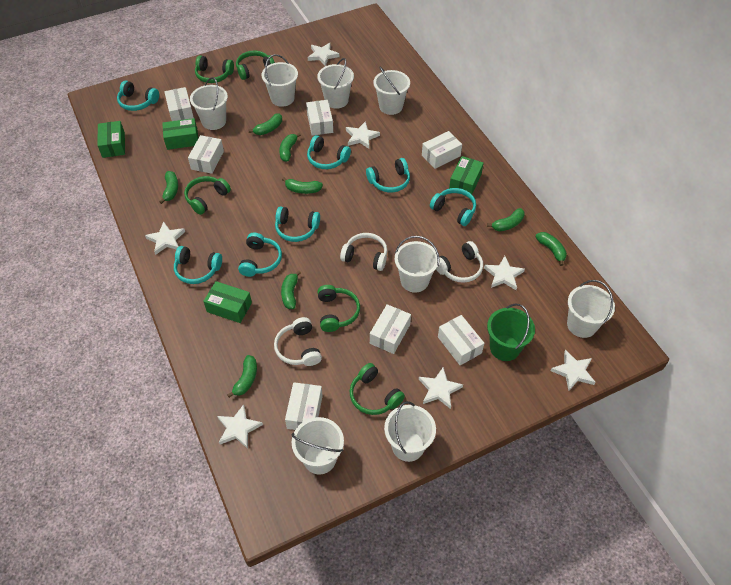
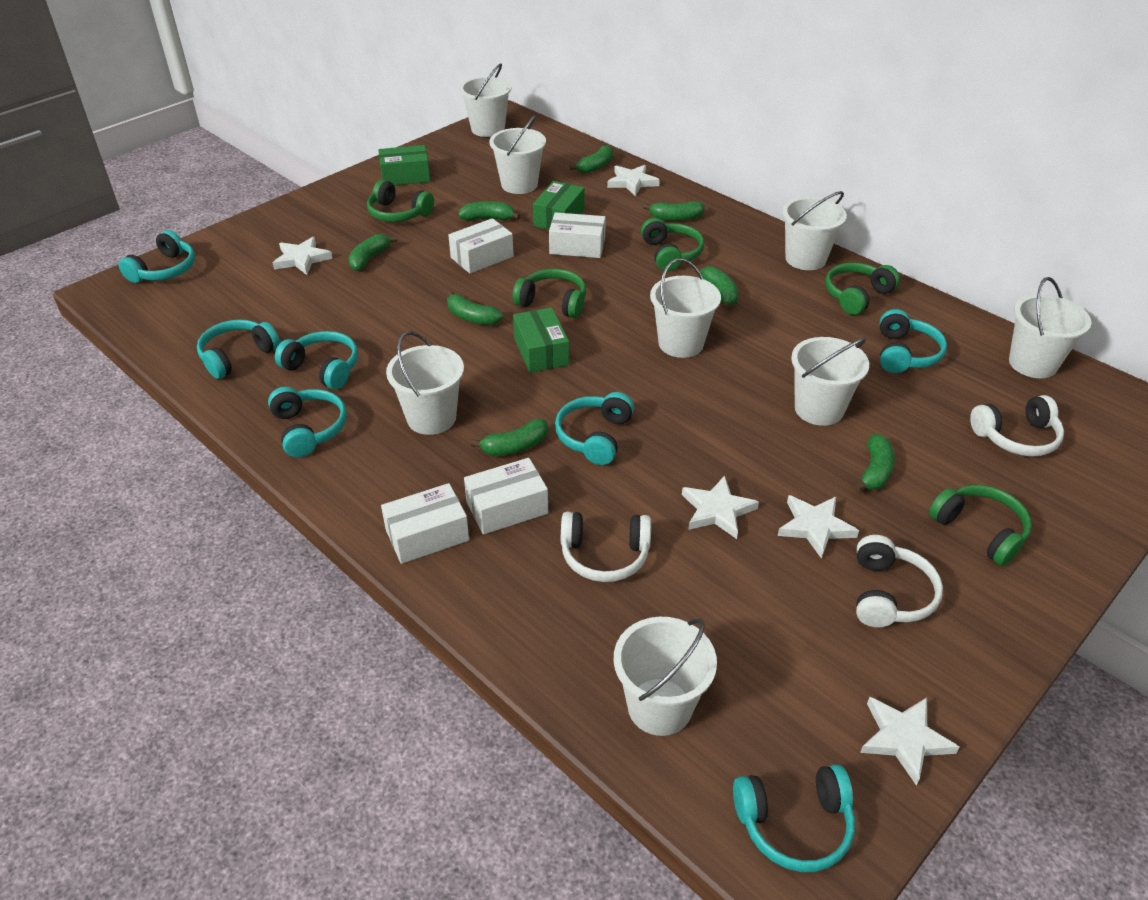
green box: [97,121,125,158] [162,118,199,150] [203,281,252,323] [449,156,484,194] = 4 -> [378,145,430,185] [513,307,569,373] [533,181,585,230] = 3
green bucket: [487,304,535,361] = 1 -> none = 0
white box: [164,87,194,121] [188,135,224,174] [285,382,323,430] [306,100,333,136] [370,304,411,354] [422,131,462,169] [438,315,484,365] = 7 -> [381,483,469,564] [448,218,514,274] [464,458,548,535] [549,212,606,258] = 4
white star: [145,221,185,255] [217,404,263,449] [308,43,339,66] [346,121,380,149] [419,367,463,409] [484,256,525,290] [551,350,596,391] = 7 -> [273,237,333,275] [607,165,660,196] [682,476,759,539] [778,495,859,559] [860,697,959,786] = 5

